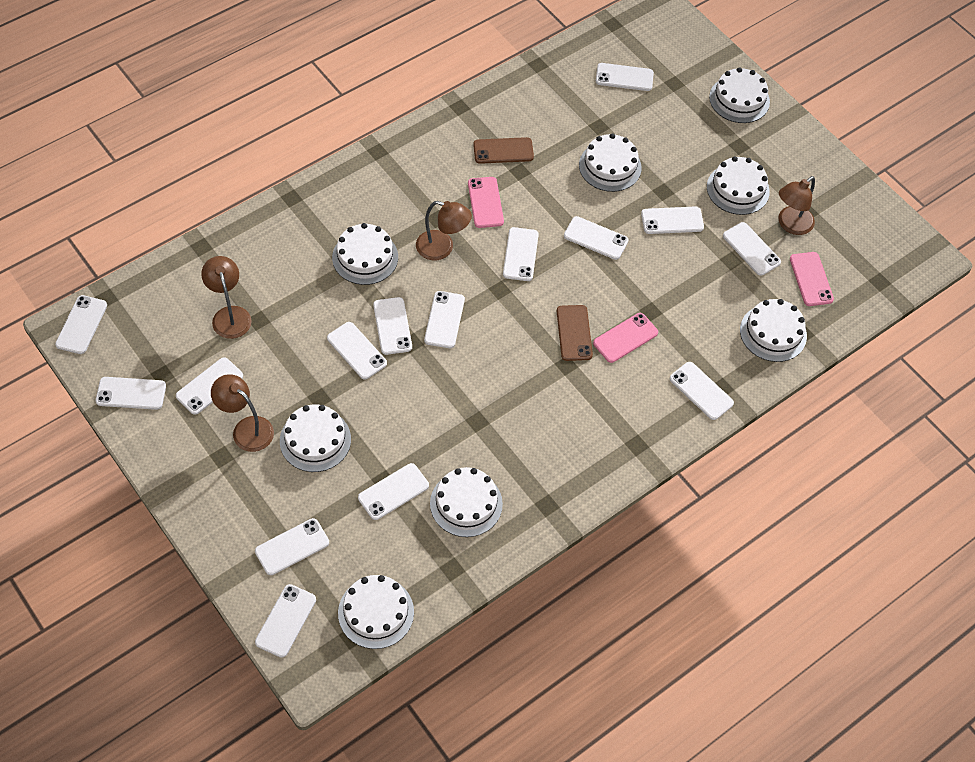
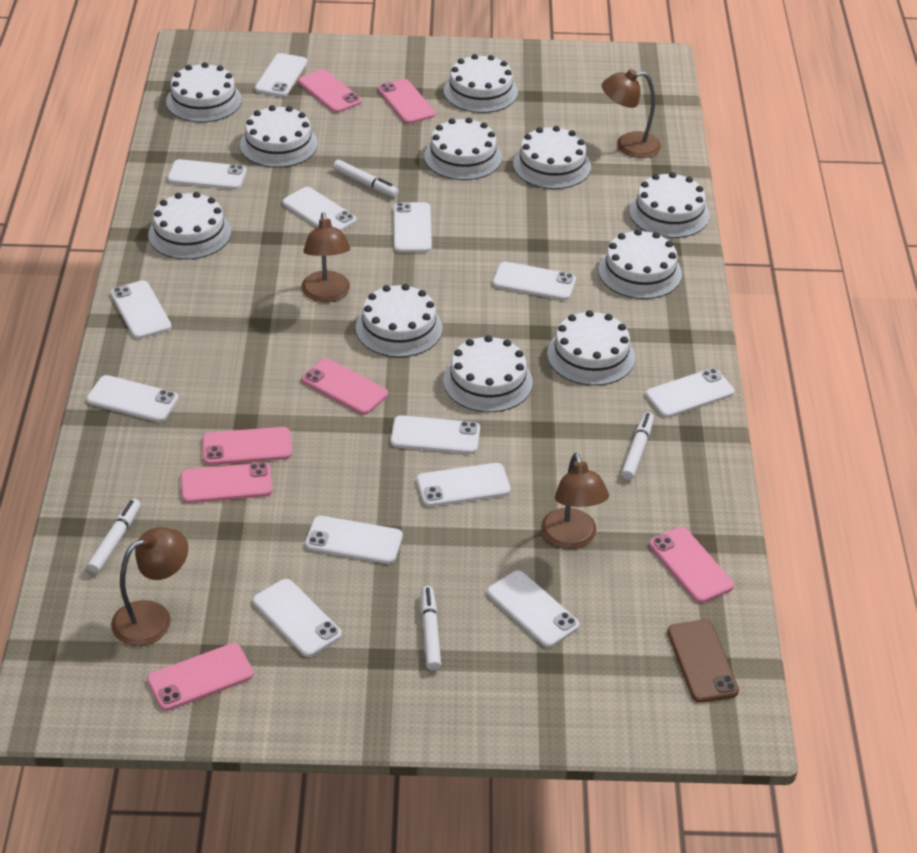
brown phone: [473,137,534,164] [556,305,593,361] = 2 -> [667,620,739,703] = 1
pink phone: [468,177,504,228] [593,313,658,363] [790,252,834,306] = 3 -> [147,643,254,711] [180,463,273,503] [202,427,292,465] [298,69,362,113] [302,358,388,415] [378,79,435,124] [649,527,734,603] = 7
white cake: [280,404,351,472] [332,223,398,285] [338,575,414,649] [430,467,503,537] [579,133,641,192] [707,156,770,215] [709,67,770,123] [740,299,807,362] = 8 -> [148,192,231,259] [166,62,242,122] [240,105,318,168] [356,284,443,357] [424,117,502,180] [443,335,533,412] [444,54,518,113] [513,126,591,189] [547,310,635,386] [598,229,682,299] [629,172,710,238] = 11
white marker: none = 0 -> [87,499,141,573] [333,160,399,197] [421,586,441,671] [621,412,654,480] = 4
white phone: [55,295,107,354] [96,377,166,410] [176,357,243,415] [255,518,329,575] [255,584,316,658] [327,322,387,380] [358,463,429,520] [373,297,412,355] [424,291,465,348] [503,227,539,281] [564,216,628,260] [596,63,654,91] [641,206,704,234] [670,362,734,420] [723,222,781,276] = 15 -> [87,375,179,422] [110,280,171,339] [167,159,246,190] [253,579,342,657] [255,53,307,97] [283,187,357,231] [305,516,403,564] [390,415,480,454] [393,202,432,252] [417,463,511,507] [487,570,579,647] [493,262,576,300] [646,368,734,418] = 13

